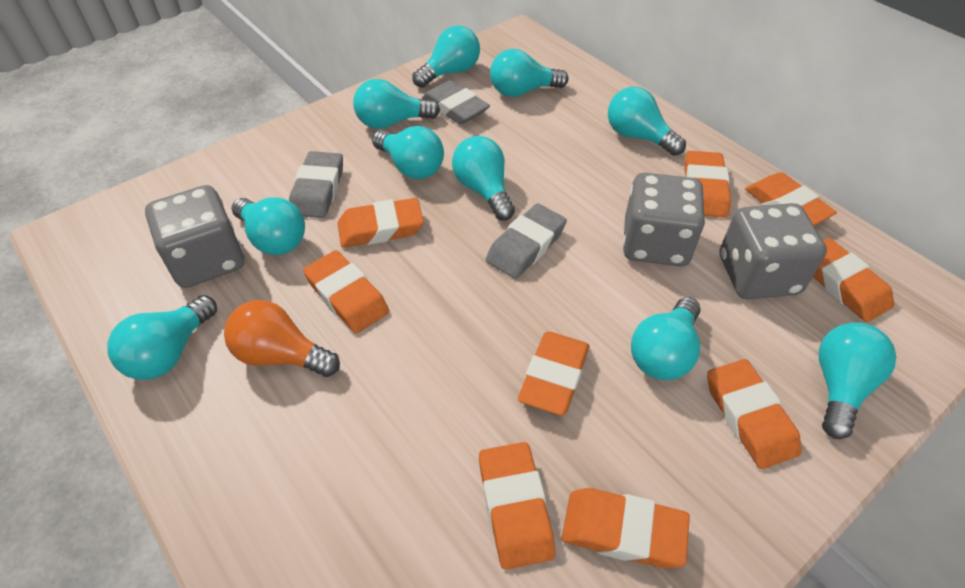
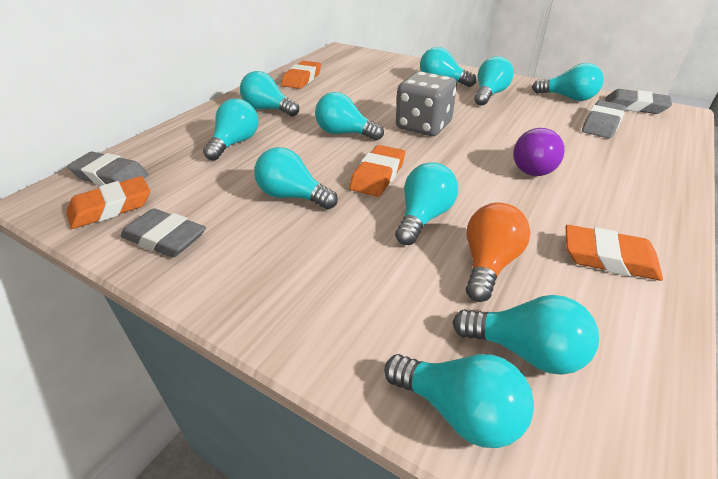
grey dice: [145,185,244,288] [623,173,705,267] [720,203,827,299] = 3 -> [396,71,457,136] = 1
grey eraser: [289,151,343,218] [422,80,490,125] [486,204,567,279] = 3 -> [67,152,148,186] [121,208,206,258] [582,100,626,138] [605,89,672,114] = 4
orange eraser: [303,250,389,333] [338,198,424,248] [479,442,555,570] [518,332,589,416] [562,488,690,568] [684,151,731,218] [707,359,802,469] [745,173,837,226] [813,238,894,322] = 9 -> [66,176,150,229] [281,61,321,89] [349,145,405,197] [566,225,663,281] = 4
purple light bulb: none = 0 -> [513,128,565,176] = 1

